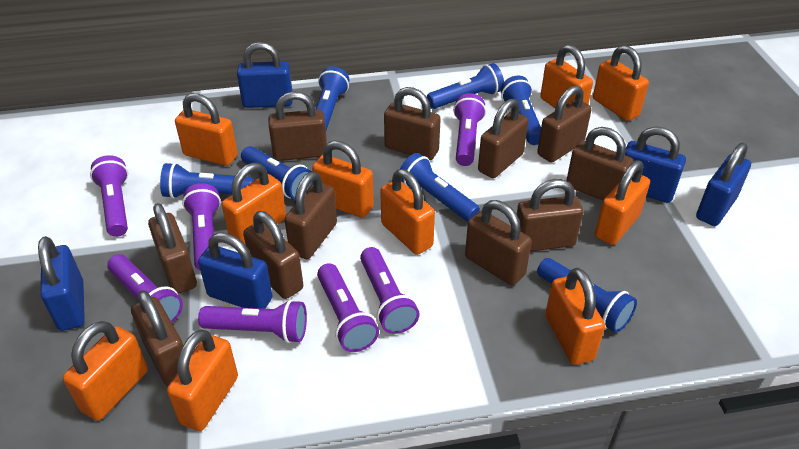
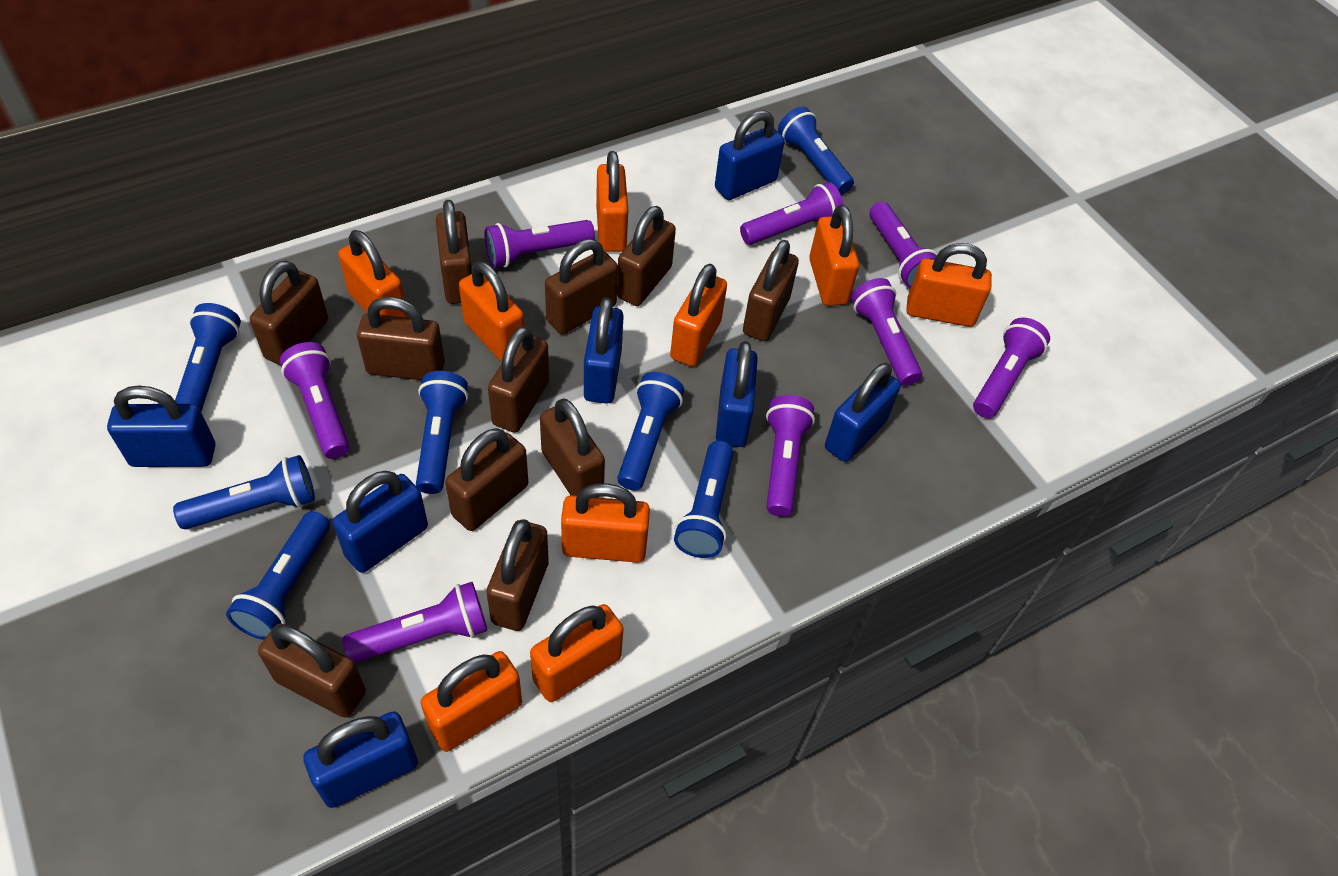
blue padlock: [38,236,85,331] [198,232,273,309] [237,42,293,108] [625,126,686,203] [696,143,751,226] = 5 -> [107,385,215,467] [303,711,418,808] [332,471,428,573] [584,297,624,403] [715,110,785,200] [716,341,758,447] [825,363,901,462] = 7
orange padlock: [63,321,148,421] [167,329,238,431] [175,93,238,166] [222,163,286,244] [312,141,374,218] [380,169,435,255] [540,45,593,108] [545,268,605,365] [593,45,649,121] [595,160,650,245] = 10 -> [338,230,408,318] [420,651,522,752] [459,261,524,362] [530,604,624,702] [561,483,650,563] [596,151,628,252] [670,264,727,367] [809,205,859,306] [907,243,992,327] = 9
purple flashlight: [90,155,128,237] [107,254,183,323] [182,183,221,270] [198,299,307,343] [317,263,379,352] [360,247,420,334] [453,93,486,166] = 7 -> [280,342,350,459] [342,582,487,663] [485,220,595,268] [740,182,844,245] [766,395,815,517] [851,278,922,386] [869,202,937,289] [973,317,1050,418] = 8

